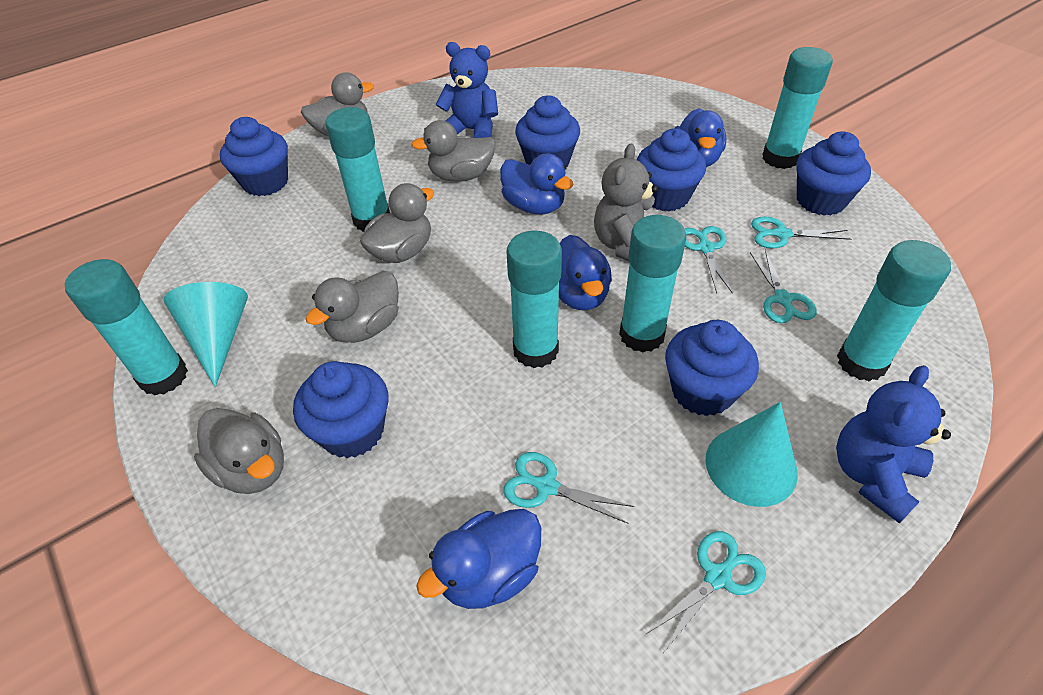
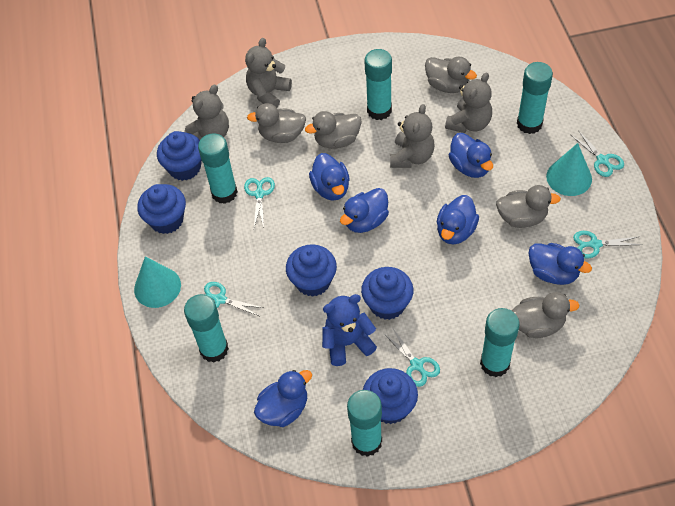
blue cupcake: [220,117,288,196] [293,361,388,458] [515,95,580,167] [637,128,706,211] [665,320,759,416] [796,131,871,216] = 6 -> [137,184,186,234] [157,131,202,181] [286,244,337,297] [361,267,414,320] [363,368,418,424] = 5
blue duck: [416,509,541,609] [500,153,574,214] [559,235,612,310] [675,108,726,167] = 4 -> [254,370,312,427] [309,153,350,201] [340,188,389,233] [437,195,479,245] [449,133,493,178] [528,243,592,285] = 6
blue teddy bear: [435,42,498,138] [836,365,951,523] = 2 -> [322,294,377,366] = 1
grey teddy bear: [594,143,658,261] = 1 -> [184,84,229,140] [245,38,292,108] [390,104,435,168] [445,73,492,133] = 4

